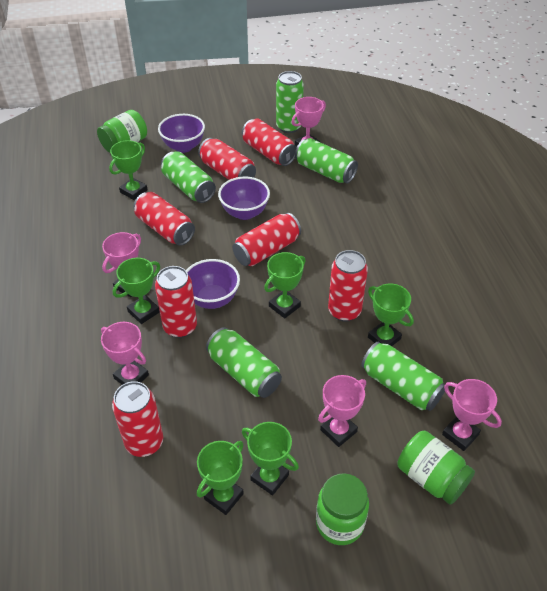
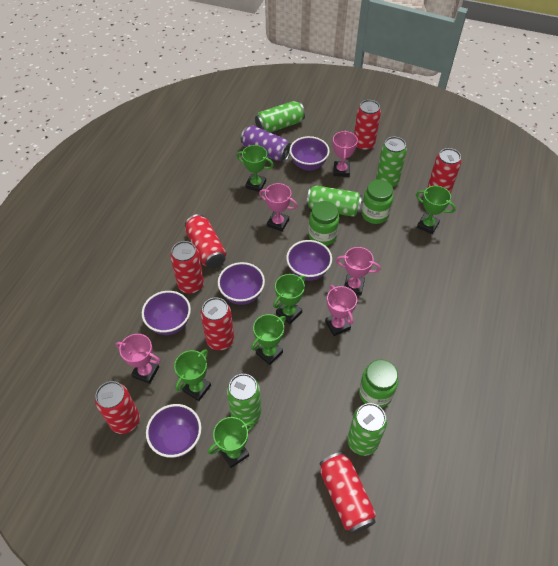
purple bowl: [158,114,205,153] [186,259,240,309] [218,176,270,220] = 3 -> [142,291,191,335] [146,404,201,458] [218,262,265,305] [286,240,332,281] [289,136,330,171] = 5
purple can: none = 0 -> [241,125,291,162] = 1

